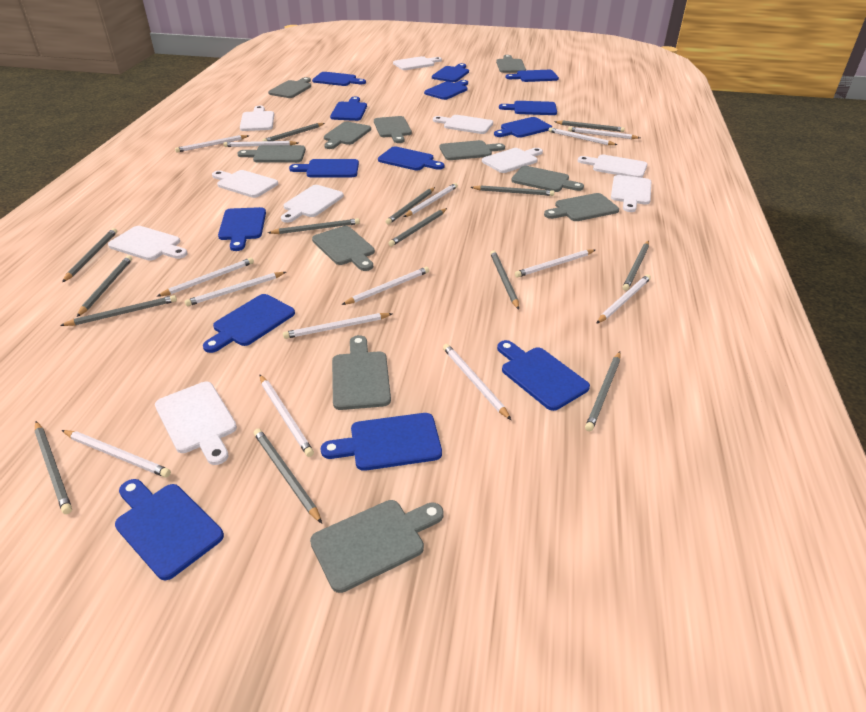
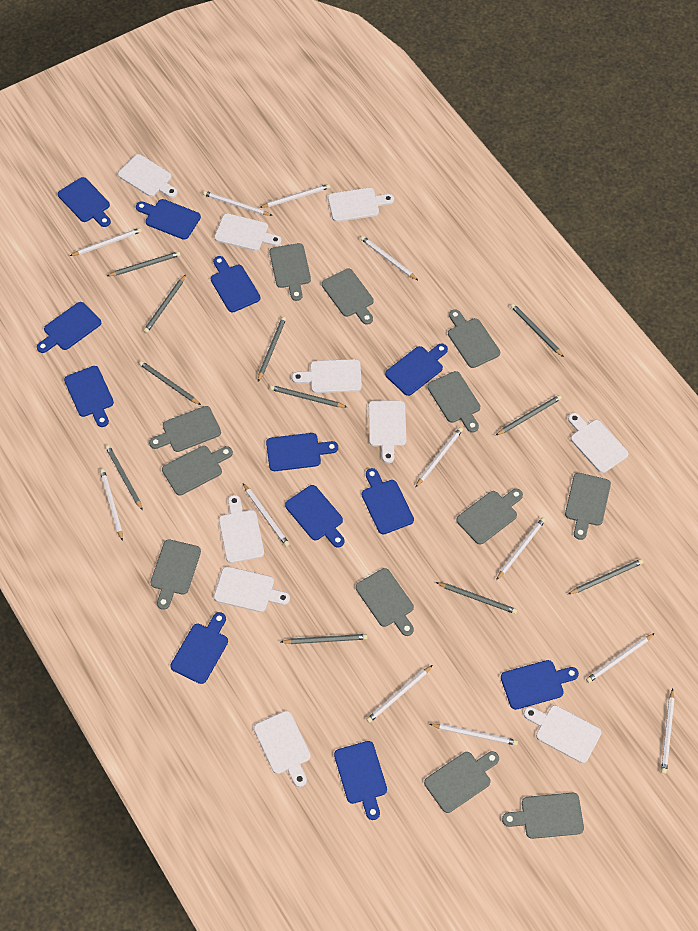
blue cutting board: [115,479,224,581] [203,294,295,353] [218,207,266,251] [289,159,359,177] [312,72,366,86] [321,413,442,471] [330,97,367,121] [378,147,444,171] [424,80,468,100] [432,63,469,82] [494,117,552,138] [497,340,590,411] [499,101,557,115] [506,70,559,82] = 14 -> [37,302,101,353] [58,177,111,227] [64,366,114,427] [136,199,201,240] [170,612,228,684] [211,256,260,312] [266,433,338,471] [285,485,345,548] [334,741,387,820] [362,468,414,534] [385,343,448,396] [501,660,579,710] = 12
grey cutting board: [237,145,306,163] [268,77,311,98] [310,500,444,593] [312,226,375,271] [324,122,371,149] [332,335,391,410] [374,116,412,143] [439,140,505,160] [496,55,526,73] [511,166,584,192] [544,193,619,221] = 11 -> [149,406,221,452] [150,539,201,610] [162,446,233,495] [270,243,311,301] [322,269,374,325] [356,568,414,636] [424,751,499,813] [427,371,480,433] [448,310,500,368] [456,489,523,545] [502,793,584,839] [565,473,611,540] = 12
grey pencil: [35,421,72,514] [60,295,177,326] [62,228,117,282] [77,256,132,317] [254,428,322,523] [263,123,325,141] [268,218,360,234] [386,187,435,224] [388,208,447,247] [471,185,554,196] [490,250,519,310] [555,121,625,132] [585,351,621,431] [622,241,649,291] = 14 -> [105,445,143,511] [107,251,181,276] [139,361,201,405] [144,275,186,333] [258,317,286,381] [270,385,347,407] [281,634,367,644] [436,582,517,614] [495,395,562,436] [511,304,564,357] [568,559,643,594] = 11
white pencil: [62,430,171,478] [157,258,254,297] [175,135,249,153] [185,272,286,306] [223,141,298,147] [260,375,314,457] [283,313,393,339] [342,267,429,305] [404,183,458,217] [443,344,511,420] [515,249,595,278] [549,127,617,145] [568,127,640,139] [596,274,651,324] = 14 -> [70,228,142,256] [100,469,123,541] [203,191,273,216] [243,483,290,547] [259,184,330,208] [360,236,418,280] [366,665,433,723] [416,427,463,487] [430,724,518,746] [496,517,546,580] [586,633,655,683] [661,689,674,774] = 12

